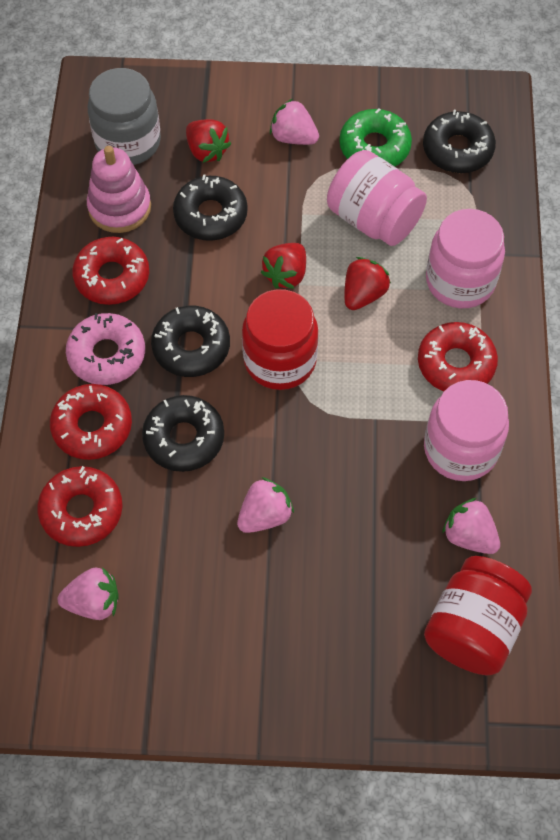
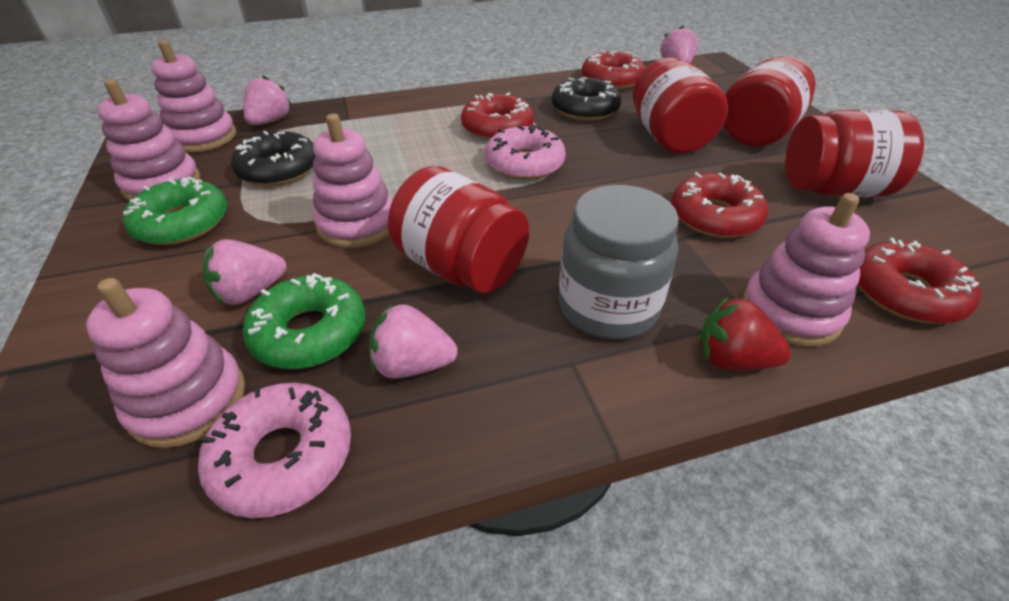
black donut: [142,395,224,472] [151,306,230,377] [173,174,248,241] [423,110,496,173] = 4 -> [231,131,316,186] [552,77,621,121] = 2
green donut: [339,108,412,166] = 1 -> [123,177,227,245] [243,273,365,369] = 2
pink donut: [66,313,145,385] = 1 -> [198,383,351,518] [485,125,566,180] = 2
pink jar: [327,150,427,246] [424,380,509,481] [426,209,505,308] = 3 -> none = 0
pink stacking toy: [87,146,151,233] = 1 -> [86,278,245,448] [97,79,200,201] [151,40,236,153] [313,114,393,248] [742,193,870,347] = 5
red jar: [242,289,318,390] [424,556,532,675] = 2 -> [388,166,529,293] [633,58,728,154] [723,56,815,147] [785,110,924,197] = 4
red strawberry: [186,119,231,163] [261,243,306,289] [344,257,391,310] = 3 -> [699,296,791,371] = 1

